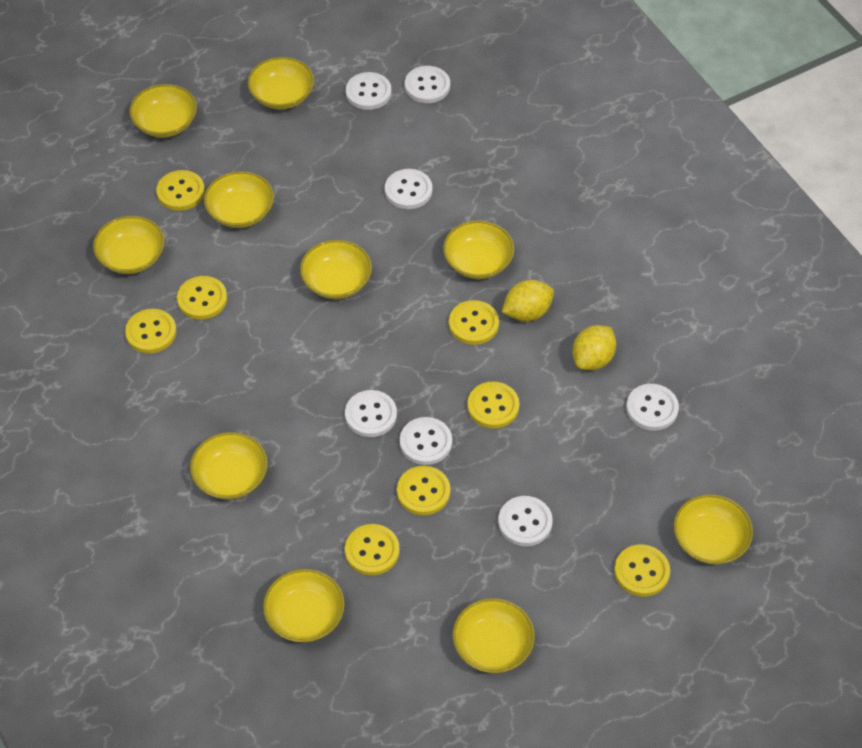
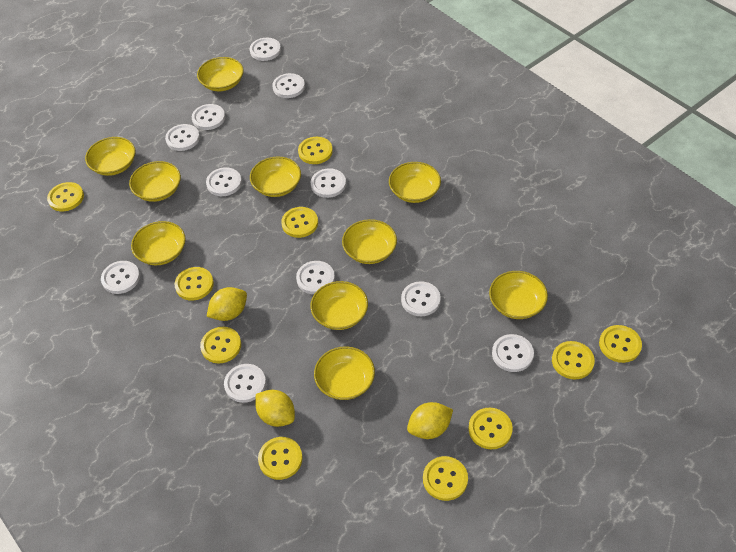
white button: [345,390,397,437] [346,72,391,110] [385,169,432,209] [400,417,452,465] [405,66,450,103] [498,496,553,546] [626,384,679,431] = 7 -> [101,261,140,294] [165,124,200,151] [192,104,225,130] [206,167,242,196] [224,364,266,403] [250,38,281,61] [272,73,305,98] [296,261,335,294] [311,168,346,198] [401,281,441,316] [492,334,534,372] = 11
yellow button: [125,309,176,353] [156,170,205,211] [177,276,227,319] [345,524,400,575] [397,466,450,515] [449,300,499,345] [467,381,519,428] [614,545,670,596] = 8 -> [47,182,84,211] [175,267,214,301] [200,327,241,364] [258,437,303,480] [281,207,318,238] [298,137,333,164] [423,456,468,501] [468,408,513,449] [552,341,595,380] [599,325,642,363] = 10
yellow lemon: [502,280,554,321] [572,325,616,370] = 2 -> [207,287,247,321] [256,390,295,427] [407,402,453,439] = 3

